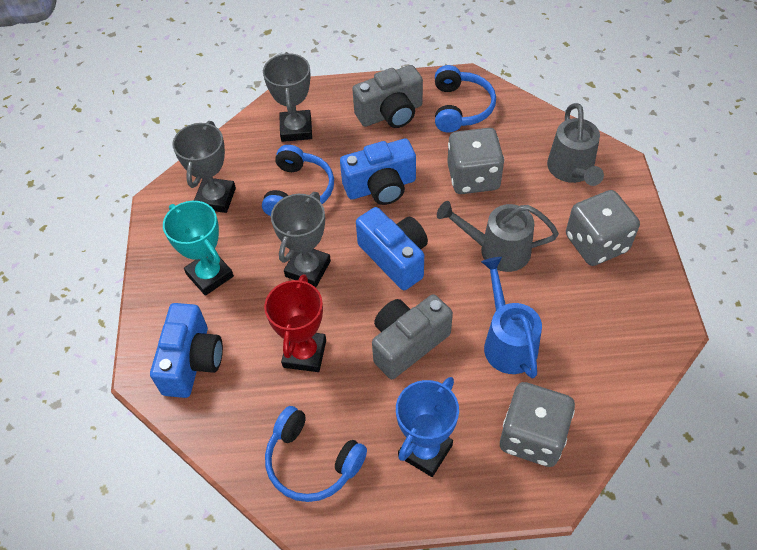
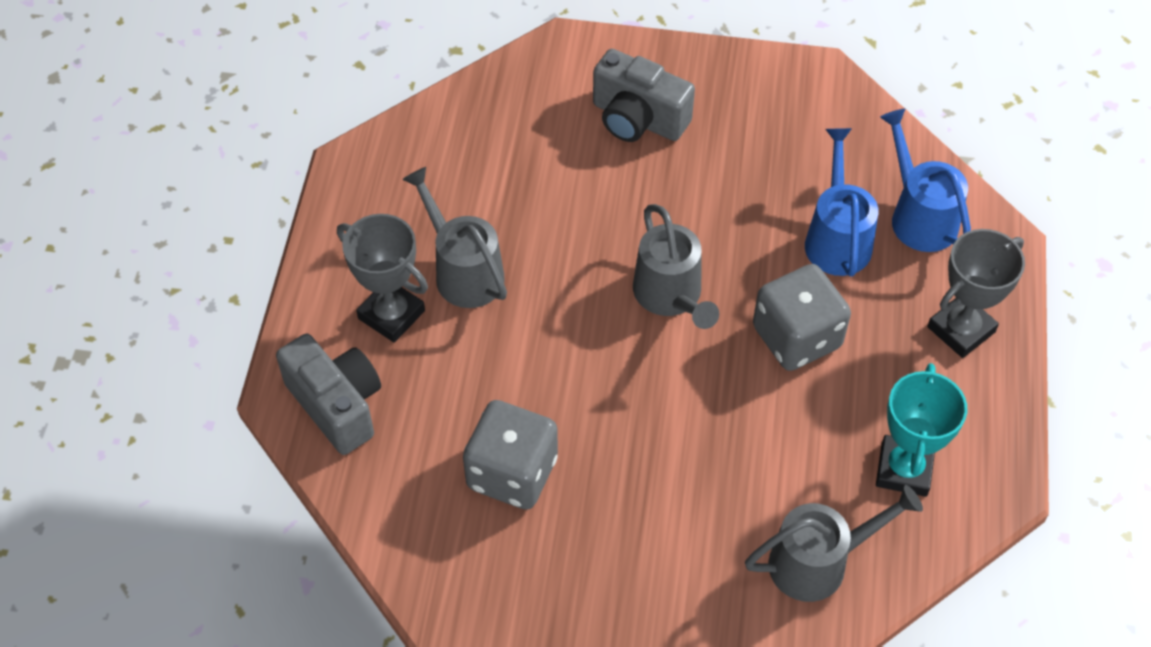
blue camera: [150,303,223,398] [340,139,416,205] [356,207,428,290] = 3 -> none = 0
blue headphones: [262,145,334,216] [265,406,367,502] [435,65,496,133] = 3 -> none = 0
blue trophy: [396,377,459,477] = 1 -> none = 0
blue watering can: [481,257,542,379] = 1 -> [805,128,879,277] [880,108,971,252] = 2
grey dice: [447,128,504,194] [500,382,575,467] [566,190,640,266] = 3 -> [463,400,558,510] [753,264,851,371] = 2
grey trophy: [173,121,236,213] [263,52,312,142] [271,192,331,287] = 3 -> [337,214,428,343] [927,229,1025,358] = 2
grey watering can: [437,201,559,272] [547,103,604,186] = 2 -> [402,167,507,308] [633,204,719,329] [745,485,923,602] = 3
red trophy: [264,274,326,372] = 1 -> none = 0

